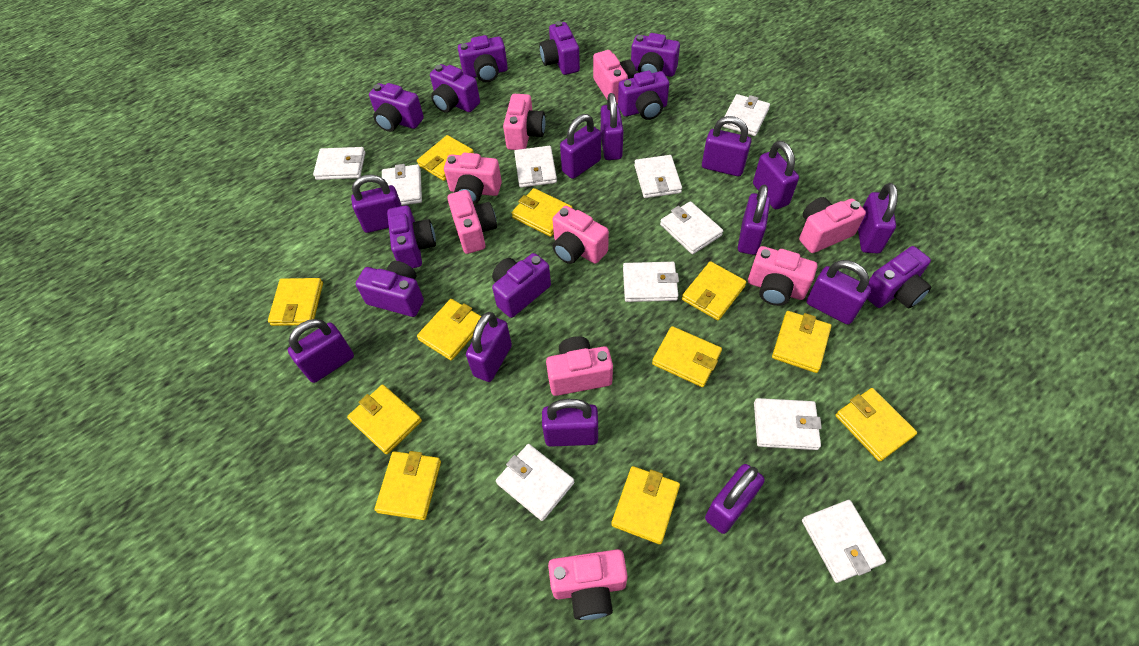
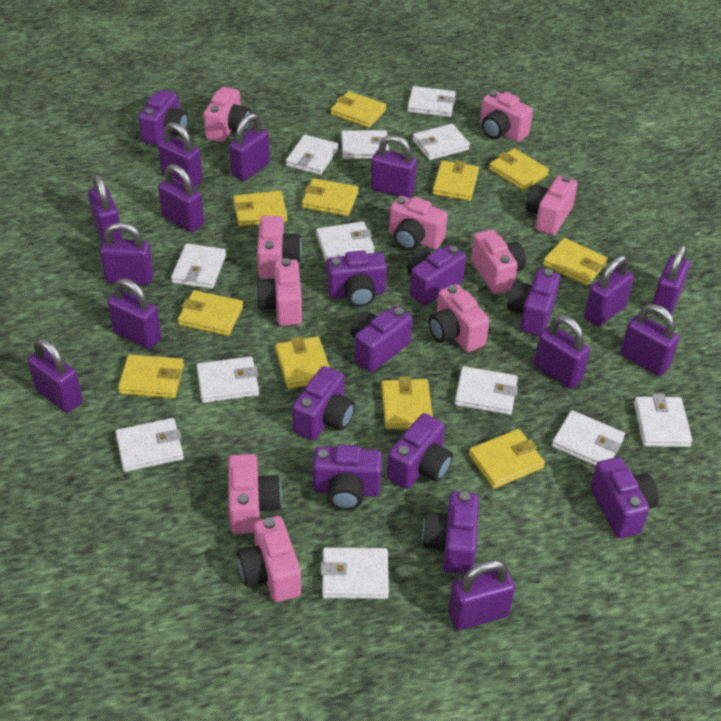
pink camera: [444,153,502,204] [447,190,497,254] [503,94,546,150] [546,336,613,396] [548,549,627,620] [553,206,609,264] [593,50,636,103] [748,246,817,306] [799,197,866,253] = 9 -> [203,87,251,142] [228,454,282,534] [237,516,301,602] [256,258,302,326] [257,216,302,279] [389,196,448,250] [429,284,490,352] [471,229,526,294] [480,91,533,142] [526,175,578,235] = 10
purple padlock: [288,319,354,383] [351,174,402,233] [466,312,512,382] [542,399,598,447] [560,114,601,179] [601,93,624,160] [702,116,751,176] [705,464,765,534] [738,185,770,255] [753,141,799,209] [807,260,871,324] [858,183,898,253] = 12 -> [28,338,83,413] [88,175,123,242] [100,222,154,285] [107,278,161,349] [158,122,203,188] [158,164,204,233] [229,113,270,181] [371,135,417,198] [448,560,515,630] [534,315,590,389] [584,256,634,327] [620,304,680,376] [652,244,690,316] = 13
white wallet: [313,147,365,180] [382,164,422,205] [496,444,575,521] [514,146,557,188] [623,262,679,302] [634,155,682,198] [660,201,723,254] [722,94,770,136] [754,398,822,450] [802,500,886,583] = 10 -> [115,418,184,472] [171,243,226,289] [196,356,259,403] [286,135,338,175] [316,222,374,261] [320,547,389,599] [341,130,390,159] [407,86,456,117] [413,124,470,160] [455,366,518,415] [552,410,625,466] [634,394,693,447] = 12

